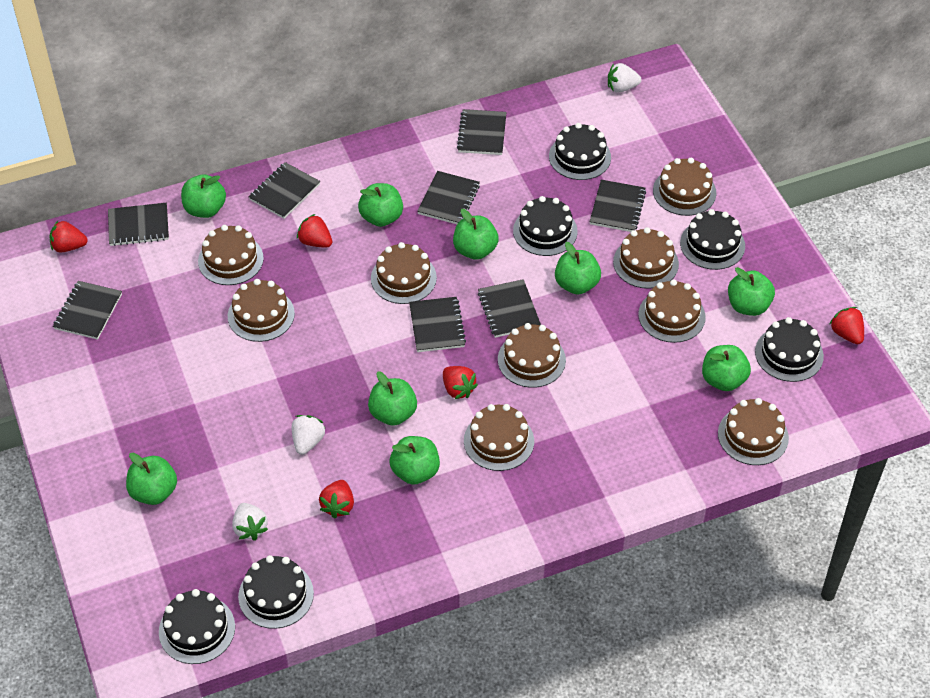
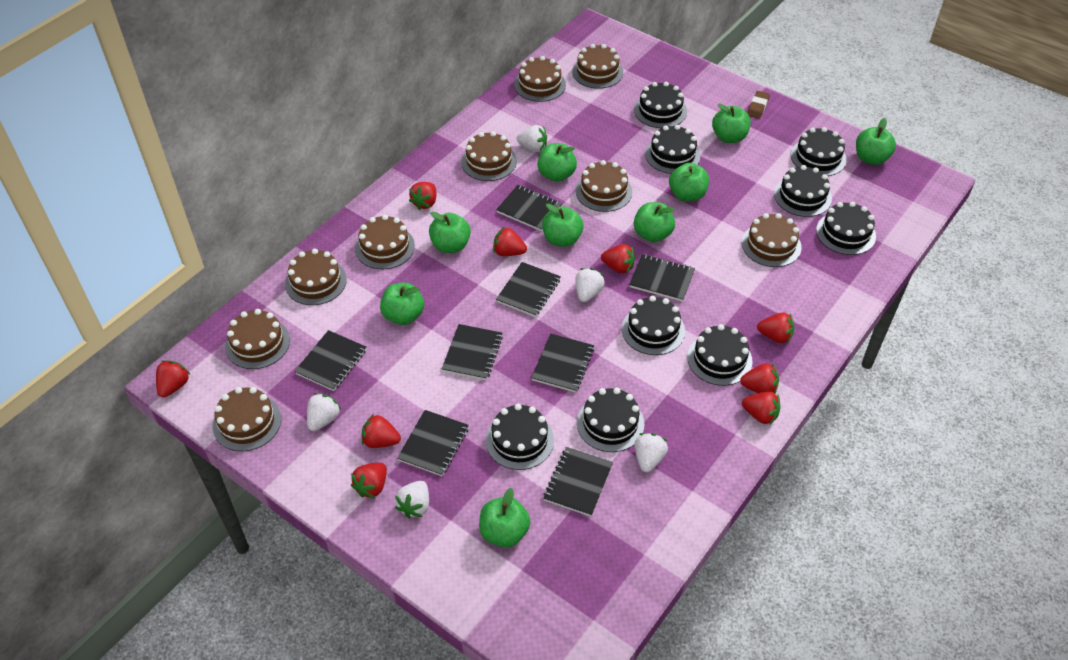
black cake: [159,589,235,664] [238,555,314,629] [513,196,578,256] [549,123,611,180] [680,209,745,270] [755,317,824,382] = 6 -> [486,404,554,470] [577,388,644,452] [622,296,685,355] [634,82,687,128] [645,125,700,174] [687,324,753,386] [774,165,832,217] [791,127,847,176] [816,201,876,255] = 9
brown eraser: none = 0 -> [747,91,770,119] = 1
red strawberry: [49,221,88,253] [297,214,332,248] [319,480,354,519] [443,366,478,399] [830,307,864,344] = 5 -> [156,360,191,398] [351,463,387,498] [362,414,401,448] [409,182,437,210] [493,227,527,256] [601,244,635,273] [740,363,779,394] [742,391,780,424] [757,312,794,343] = 9
white strawberry: [232,503,268,541] [292,415,326,455] [608,63,642,93] = 3 -> [307,393,341,431] [395,481,429,518] [517,125,547,152] [575,268,605,302] [634,433,668,472] = 5

